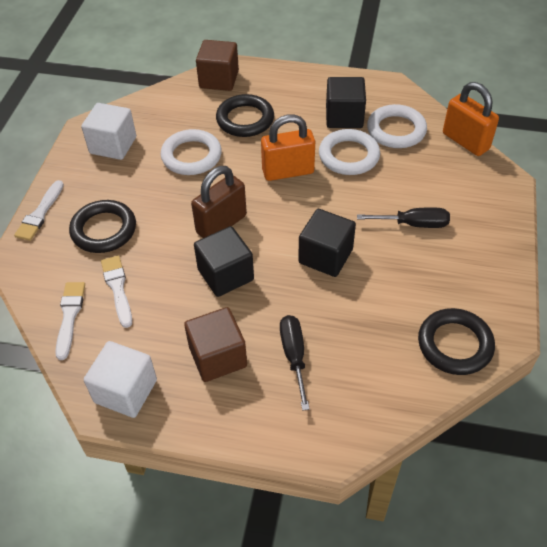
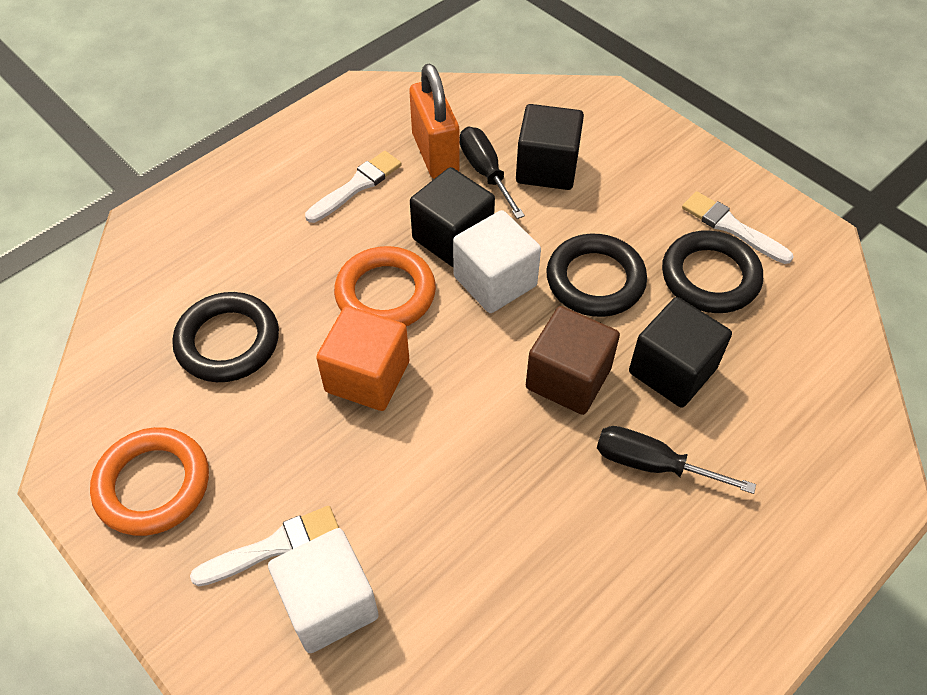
brown cube: [184,307,247,382] [196,40,239,91] = 2 -> [526,306,620,415] = 1
brown padlock: [191,166,247,238] = 1 -> none = 0
orange cube: none = 0 -> [316,306,409,411] = 1
orange padlock: [261,115,315,181] [443,82,499,156] = 2 -> [409,64,460,179] = 1
orange ring: none = 0 -> [90,427,209,536] [334,246,436,326] = 2
white ring: [161,129,222,175] [319,129,380,175] [367,104,427,148] = 3 -> none = 0

